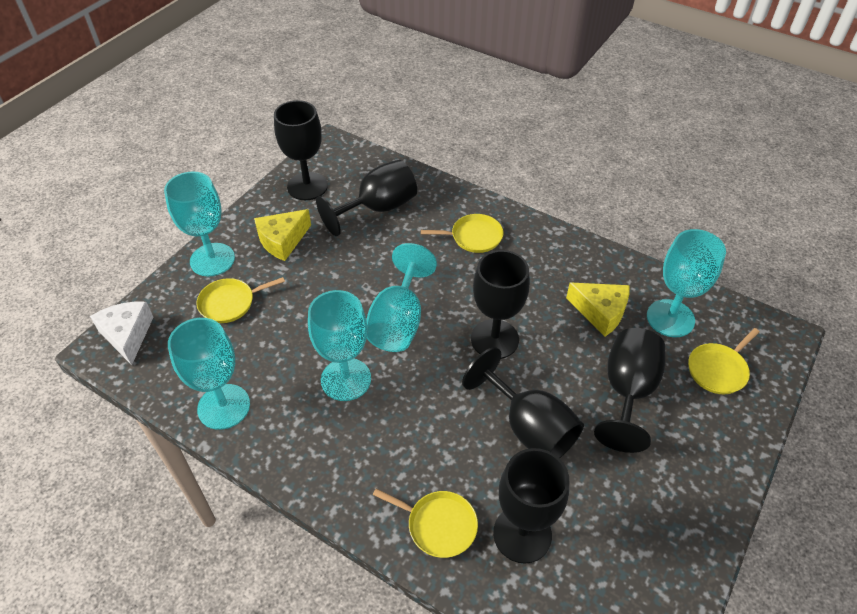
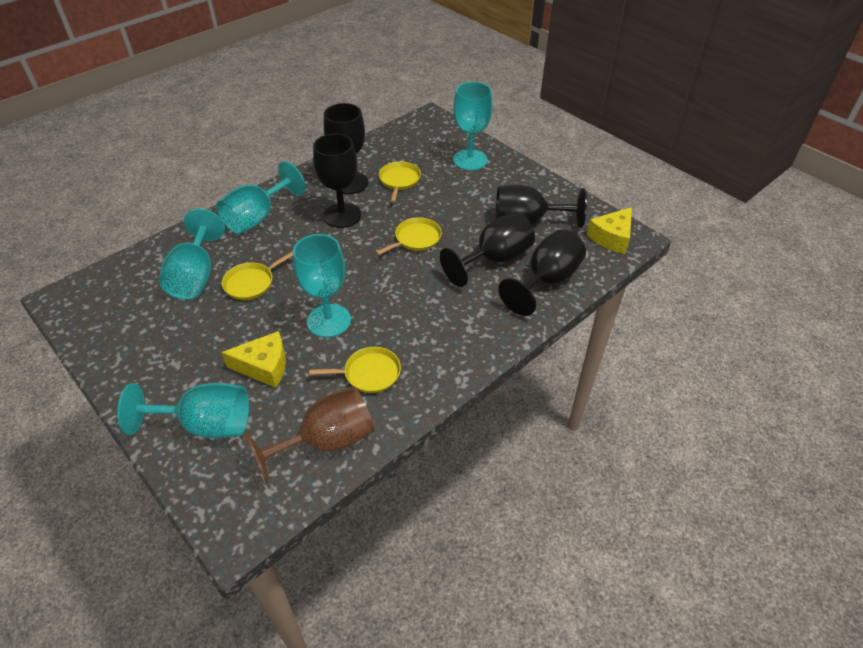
black goblet: [274,100,328,200] [316,160,417,236] [462,347,584,458] [471,250,530,359] [493,448,569,564] [594,328,665,453] = 6 -> [313,134,361,228] [324,103,368,194] [440,212,535,287] [496,185,587,228] [498,229,586,316] = 5
brown goblet: none = 0 -> [245,387,374,483] = 1
white cheese: [90,301,153,365] = 1 -> none = 0

